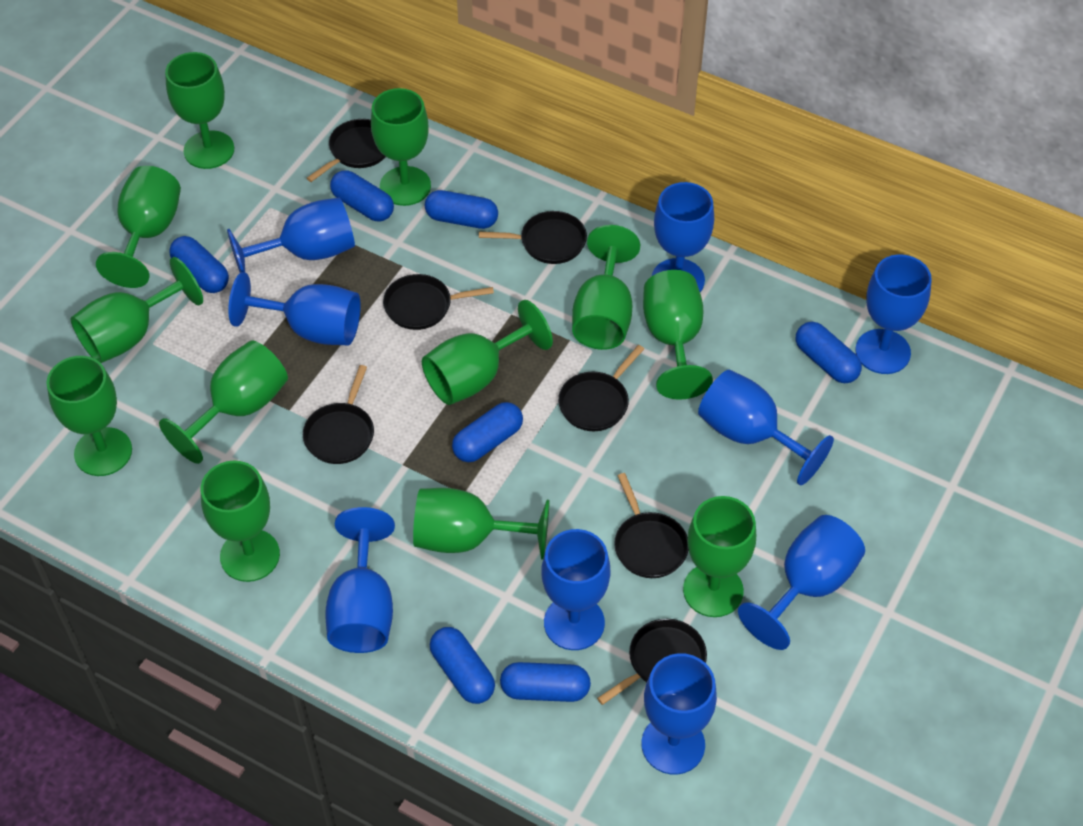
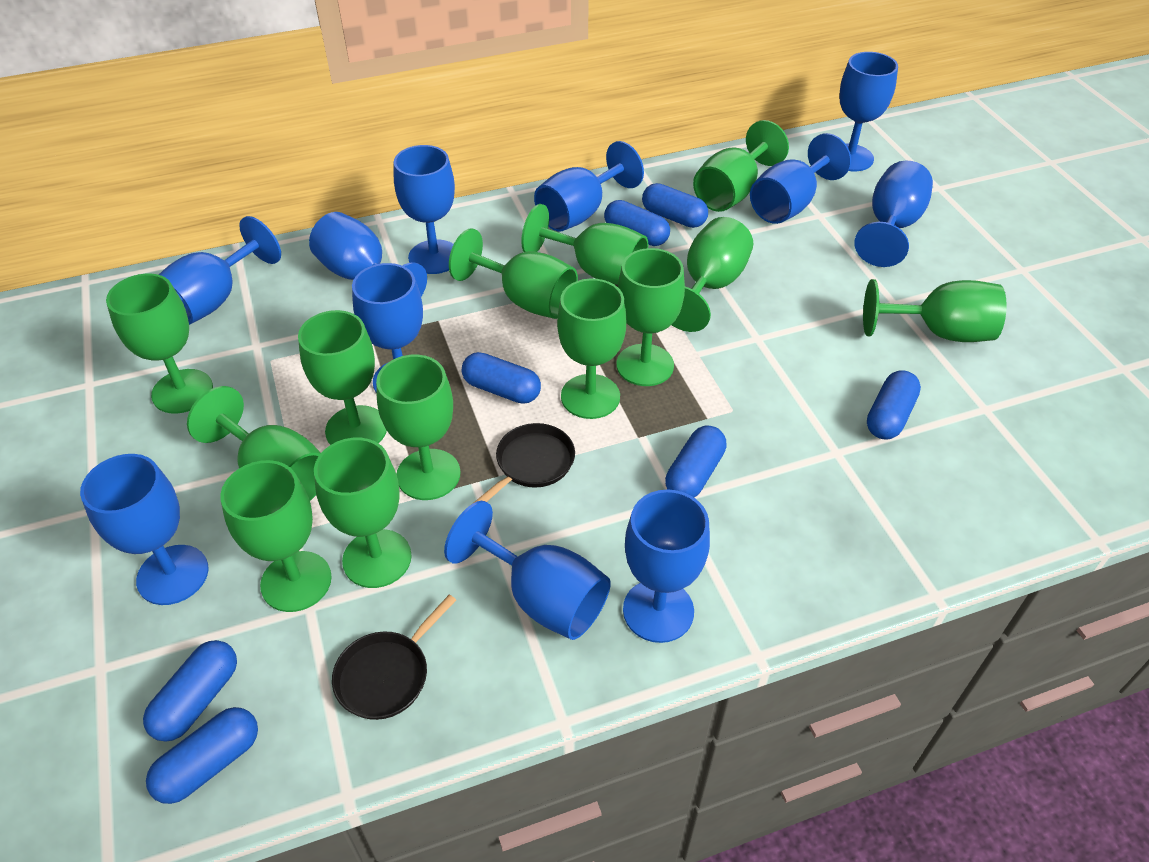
black pan: [303,365,374,464] [307,119,385,182] [383,274,494,330] [479,211,587,264] [558,345,644,431] [597,619,707,705] [614,473,689,578] = 7 -> [332,594,456,720] [472,423,575,504] = 2
blue goblet: [227,197,355,273] [228,272,361,345] [325,507,395,653] [541,529,610,650] [641,653,717,775] [652,182,714,292] [698,370,834,485] [738,515,865,650] [855,254,932,374] = 9 -> [80,454,208,605] [159,216,281,325] [309,212,427,297] [352,263,423,393] [394,145,455,274] [444,501,611,640] [534,141,644,232] [623,489,710,643] [750,133,851,224] [840,52,898,171] [854,161,933,267] = 11
green goblet: [46,356,132,476] [71,257,203,363] [96,166,181,288] [159,340,288,464] [165,52,234,169] [201,461,280,582] [371,88,431,206] [413,488,550,560] [422,300,553,405] [572,225,640,350] [643,270,713,400] [683,496,756,617] = 12 -> [106,273,213,414] [187,386,321,500] [220,460,332,612] [298,310,387,445] [314,438,412,588] [376,355,461,500] [449,228,578,319] [521,204,648,285] [557,278,627,419] [616,248,685,386] [672,217,753,332] [693,120,789,212] [863,279,1007,342] = 13

